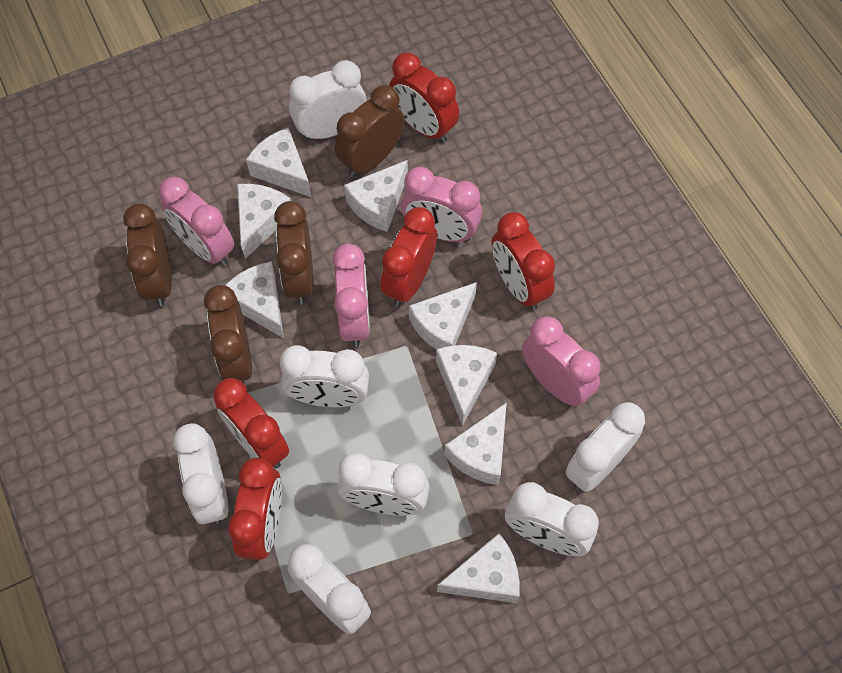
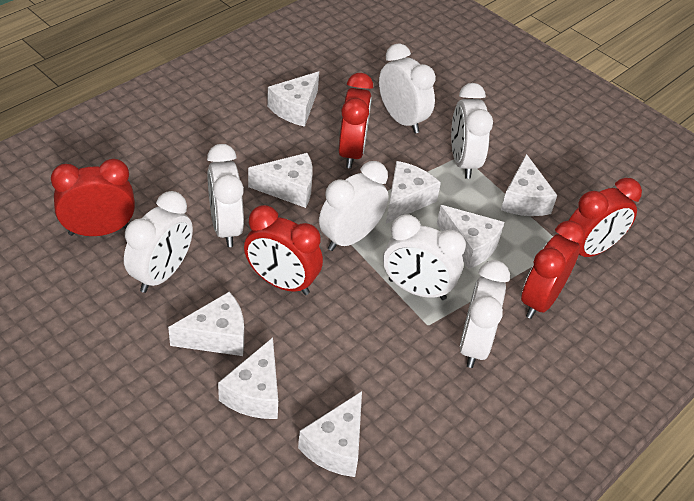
brown clock: [123,203,172,306] [204,285,252,383] [274,201,314,304] [335,85,405,177] = 4 -> none = 0
pink clock: [159,177,234,266] [332,244,370,347] [401,167,482,242] [522,316,601,406] = 4 -> none = 0

